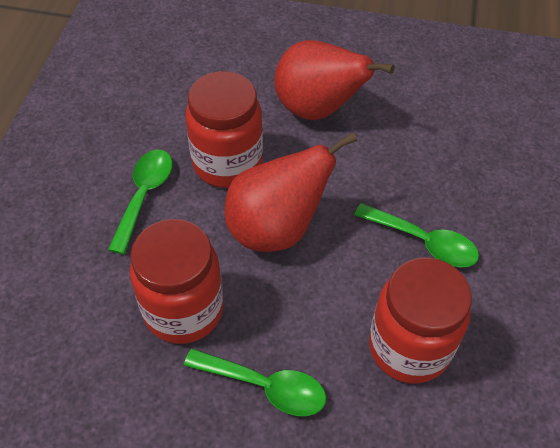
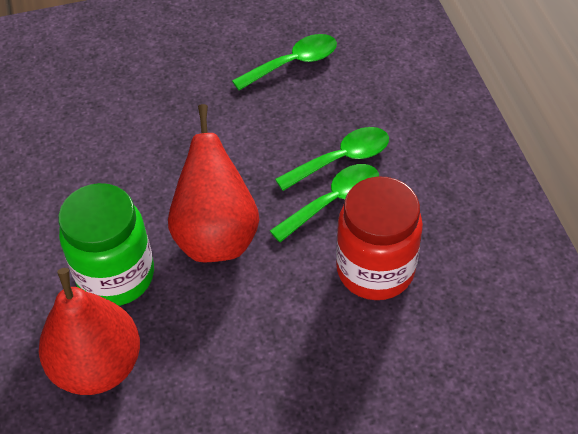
green jar: none = 0 -> [58,183,154,306] = 1
red jar: [130,219,223,344] [185,71,263,188] [369,257,472,384] = 3 -> [336,176,423,300] = 1

